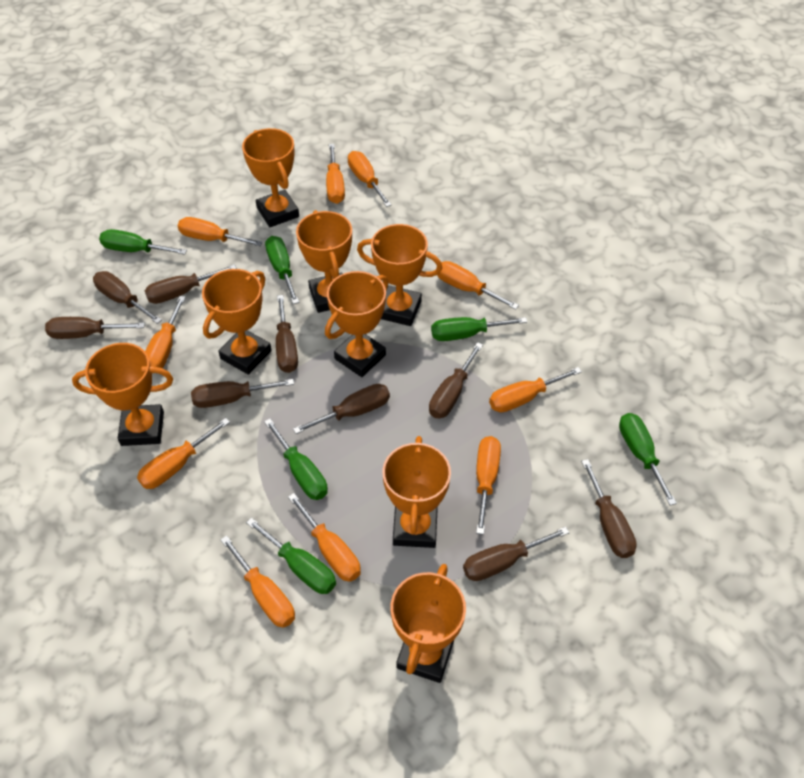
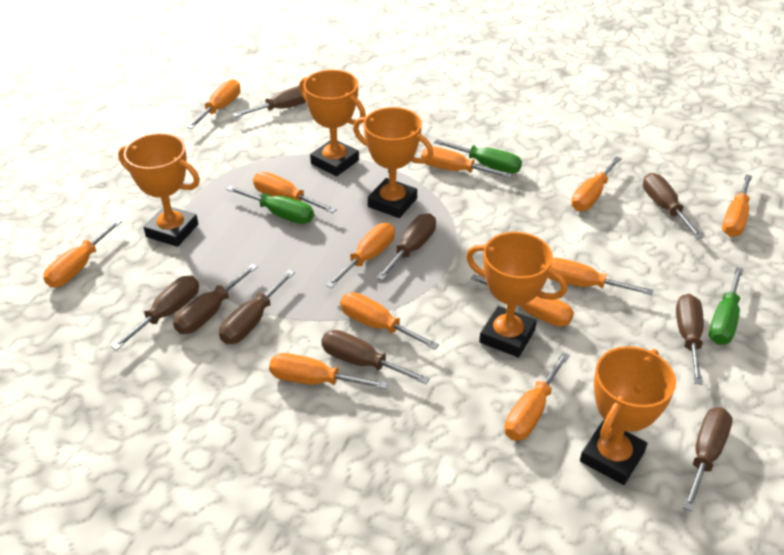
green screwdriver: [99,229,187,255] [246,517,336,594] [264,419,328,500] [265,236,299,304] [431,317,527,341] [619,413,677,506] = 6 -> [226,186,314,224] [434,139,522,174] [709,267,744,345] = 3
orange screwdriver: [137,418,230,489] [145,296,186,373] [178,217,263,246] [220,535,295,628] [288,493,361,582] [326,144,345,204] [348,151,392,207] [437,261,519,310] [476,436,501,535] [489,367,582,413] = 10 -> [43,219,122,287] [187,79,240,129] [253,172,337,213] [269,353,388,389] [326,223,395,288] [340,292,439,350] [421,146,512,178] [470,274,574,327] [505,352,570,441] [548,258,654,295] [571,156,622,211] [722,174,752,237] = 12
orange trophy: [72,343,173,446] [202,269,272,375] [242,128,299,227] [296,210,352,313] [325,271,389,377] [357,224,443,326] [382,436,451,548] [391,564,466,683] = 8 -> [118,133,200,247] [299,70,366,176] [353,107,434,218] [466,232,567,358] [580,346,676,485] = 5

